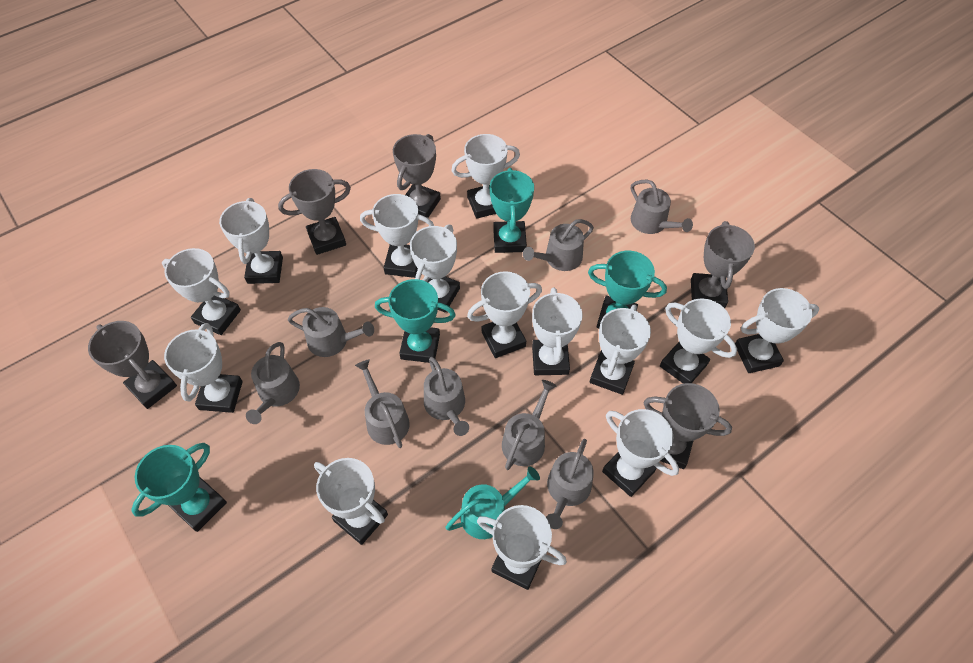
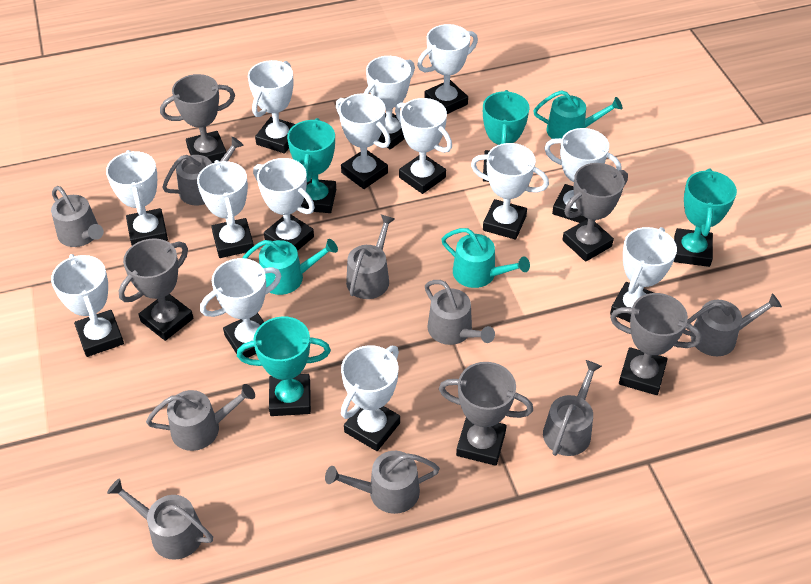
grey watering can: [246,342,300,424] [288,307,374,357] [355,360,410,448] [424,357,469,436] [502,380,556,470] [523,219,594,271] [546,439,594,529] [631,179,693,234] = 8 -> [51,186,104,247] [107,478,213,560] [146,384,255,451] [162,137,244,206] [325,451,440,514] [346,214,395,299] [425,280,495,345] [543,360,602,456] [683,293,782,356] = 9
turquoise watering can: [445,466,540,539] = 1 -> [242,239,338,295] [441,228,530,288] [533,90,623,139] = 3

